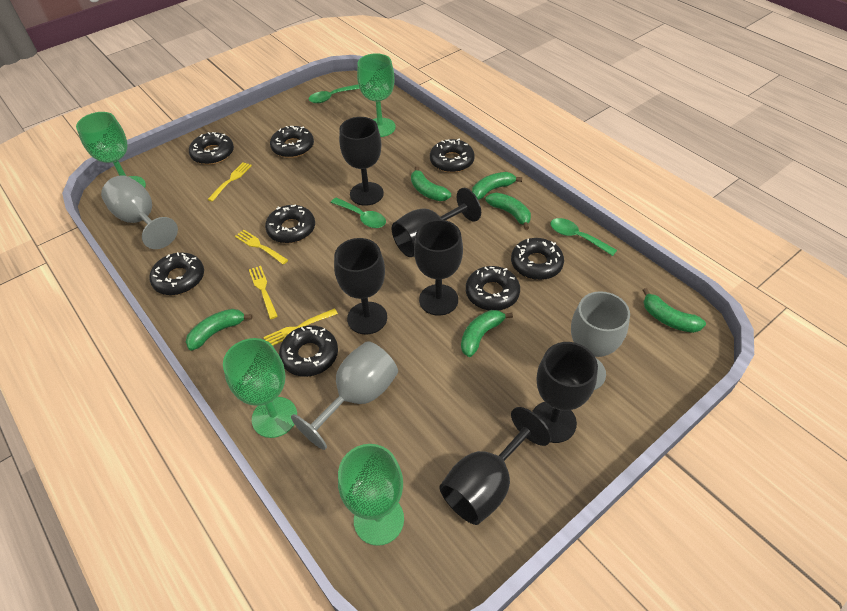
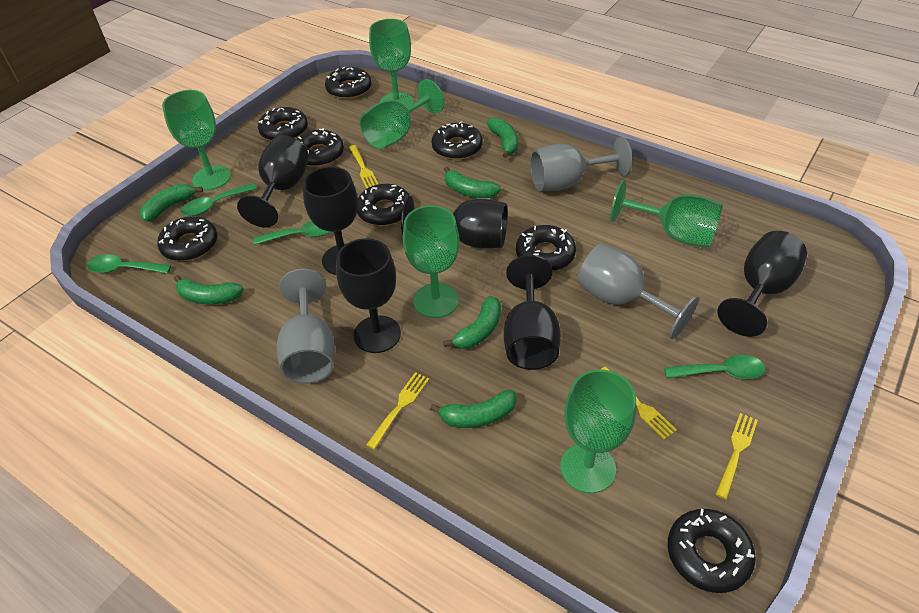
green goblet: [76,112,146,188] [223,338,297,438] [338,444,404,546] [357,53,396,137] = 4 -> [162,90,231,190] [360,79,445,149] [369,19,414,108] [403,205,459,318] [560,369,636,493] [610,180,723,248] = 6
green spoon: [309,84,360,103] [331,198,386,228] [550,218,617,256] = 3 -> [87,254,171,274] [181,183,257,216] [253,221,330,245] [664,355,765,379] = 4

